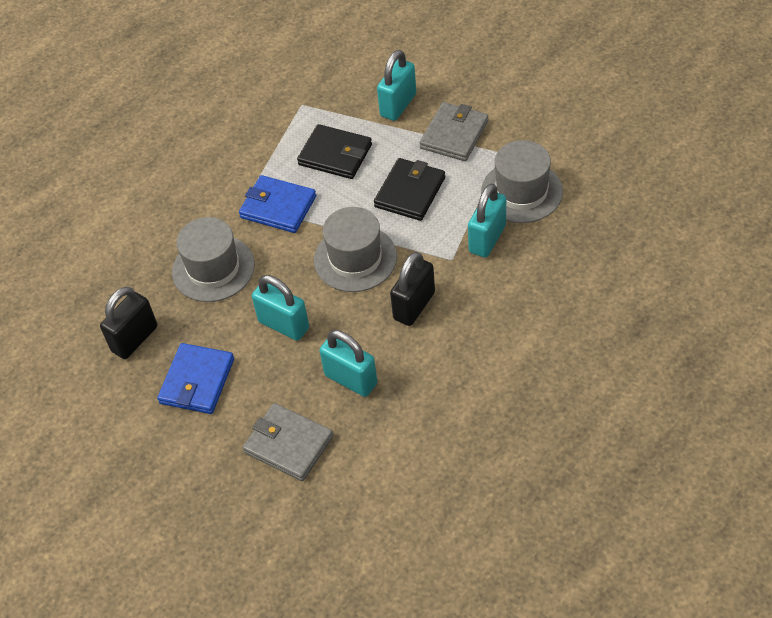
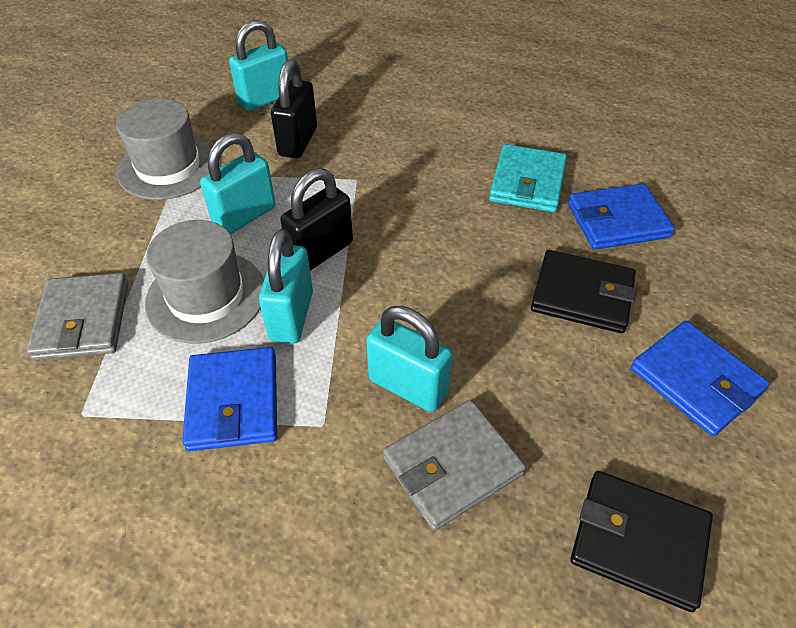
blue wallet: [157,343,234,414] [239,175,316,233] = 2 -> [182,347,277,451] [568,183,675,250] [631,321,770,436] = 3
grey hat: [172,217,255,302] [314,207,397,292] [481,140,563,223] = 3 -> [116,98,212,200] [145,220,264,344] = 2
turquoise wallet: none = 0 -> [489,144,567,212] = 1

